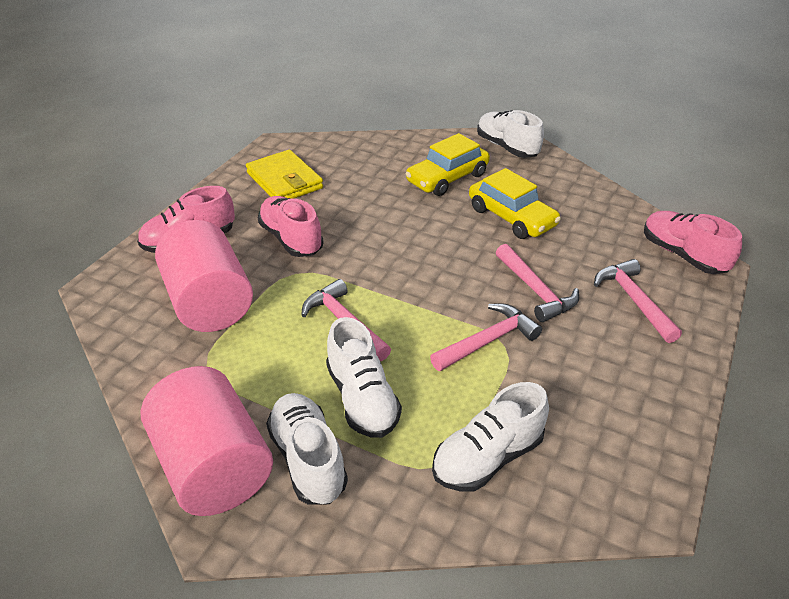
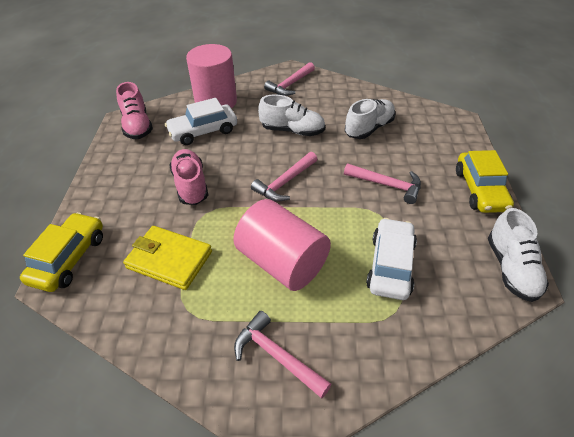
pink shoe: [137,186,235,253] [258,196,324,257] [644,211,742,274] = 3 -> [116,82,153,139] [169,149,208,205] = 2
white car: none = 0 -> [165,98,237,145] [366,218,417,300] = 2
white shoe: [266,393,348,505] [326,317,402,438] [432,382,549,492] [477,110,544,158] = 4 -> [258,94,325,136] [345,99,396,139] [488,208,549,302] = 3

